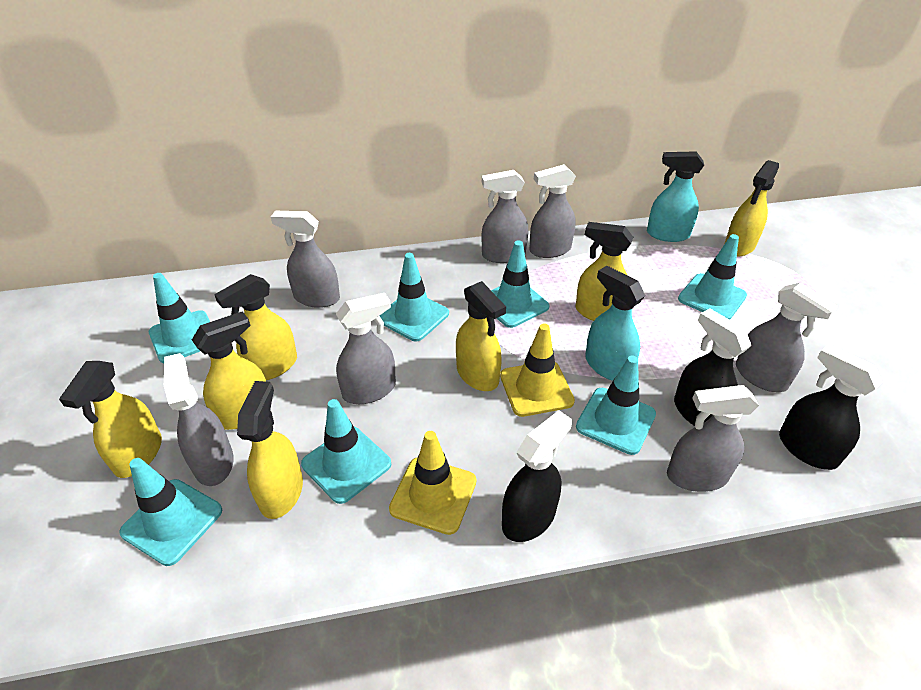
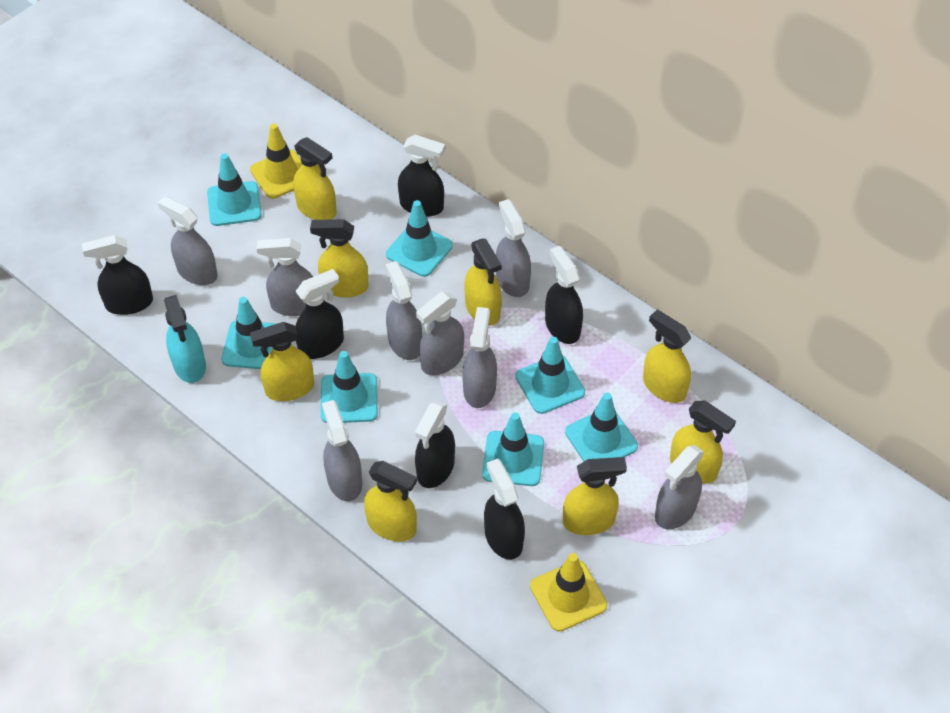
black spray bottle: [502,410,572,542] [674,309,752,426] [779,344,882,470] = 3 -> [82,235,153,315] [295,269,344,359] [398,135,445,217] [415,401,455,488] [484,459,525,560] [545,246,583,344] = 6
grey spray bottle: [164,353,234,486] [271,211,340,308] [336,293,396,404] [482,170,528,263] [529,164,576,258] [667,385,759,492] [736,283,838,392] = 7 -> [158,196,218,285] [257,238,313,316] [322,400,362,501] [386,261,422,360] [416,292,464,375] [462,307,497,408] [496,199,531,297] [655,445,704,529] = 8
turquoise spray bottle: [585,266,645,381] [647,151,704,242] = 2 -> [164,295,206,383] = 1
yellow spray bottle: [59,361,162,478] [192,311,266,430] [214,274,297,380] [237,381,303,519] [456,281,506,391] [575,222,633,321] [725,160,779,256] = 7 -> [250,322,314,401] [293,137,337,220] [310,219,368,298] [364,461,417,541] [464,239,502,326] [563,457,627,535] [643,310,691,403] [670,400,736,484] = 8

